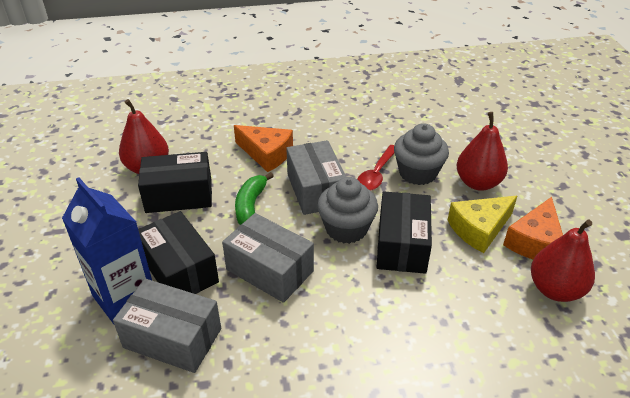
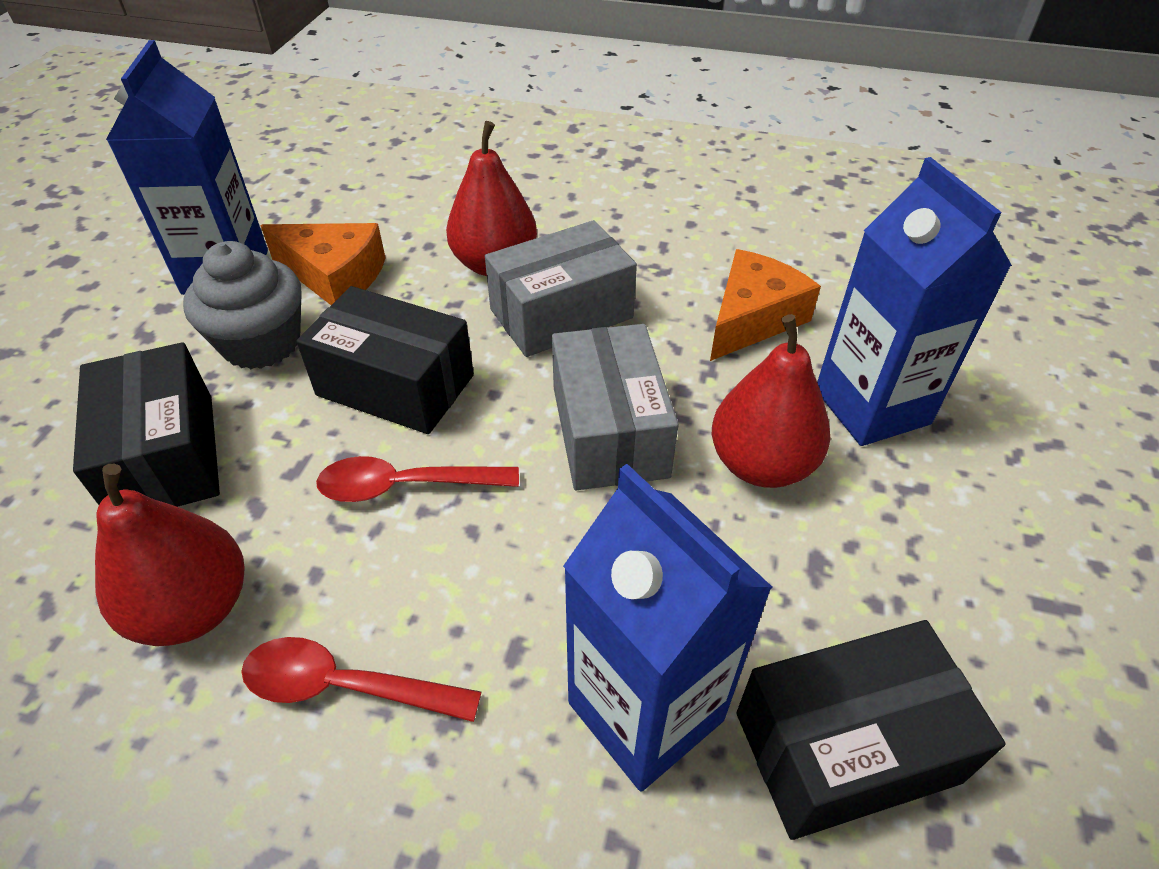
blue carton: [62,177,152,324] = 1 -> [106,40,268,295] [563,464,773,792] [817,157,1012,446] = 3
green banana: [235,172,273,225] = 1 -> none = 0
grey box: [113,279,221,373] [222,213,314,303] [286,140,346,215] = 3 -> [485,220,637,357] [552,324,679,490] = 2
grey cupcake: [317,177,378,244] [394,123,449,185] = 2 -> [183,241,301,369] = 1
red spoon: [357,145,394,191] = 1 -> [241,637,481,722] [316,456,519,502] = 2
yellow cheese: [448,196,517,253] = 1 -> none = 0

